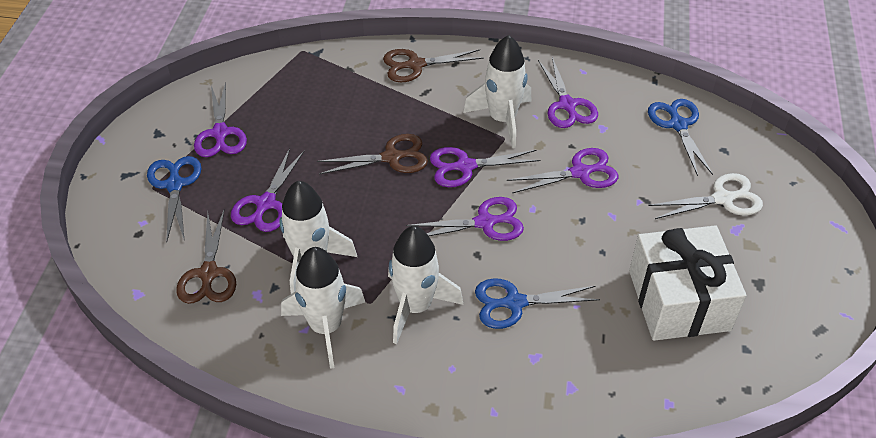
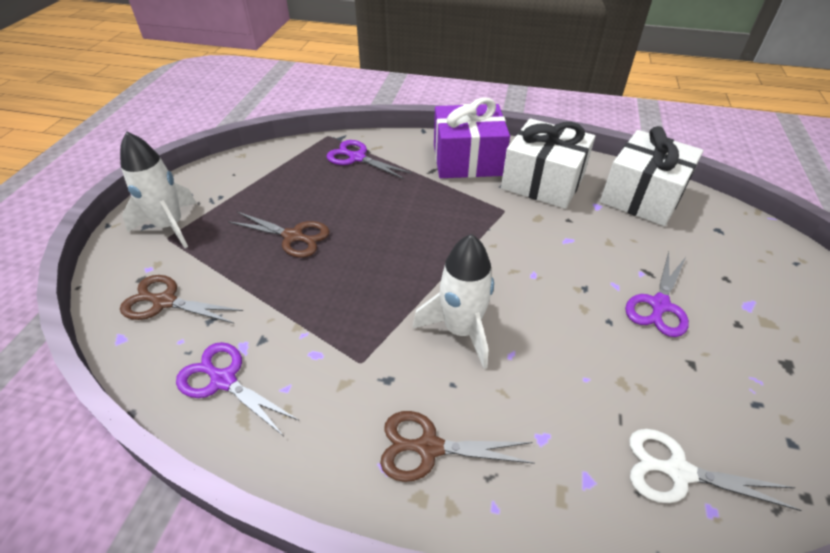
blue scissors: [147,156,202,242] [475,278,600,329] [648,99,713,176] = 3 -> none = 0
purple gift: none = 0 -> [434,97,510,178] = 1
purple scissors: [194,83,247,157] [231,148,305,232] [406,197,524,241] [430,147,541,187] [507,148,618,193] [538,57,598,128] = 6 -> [176,342,299,435] [326,140,412,179] [625,252,689,337] = 3
white gift: [629,225,746,341] = 1 -> [501,118,595,209] [600,126,703,226] = 2
white rocket: [279,181,357,294] [281,247,365,369] [388,226,464,344] [463,35,531,148] = 4 -> [120,132,197,248] [412,234,494,369] = 2

